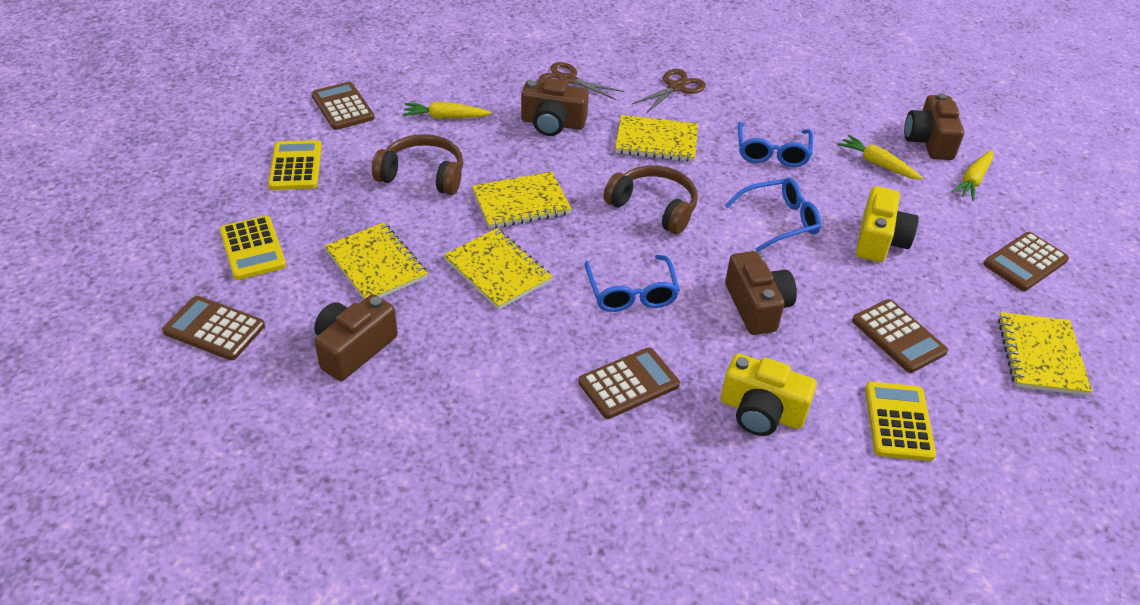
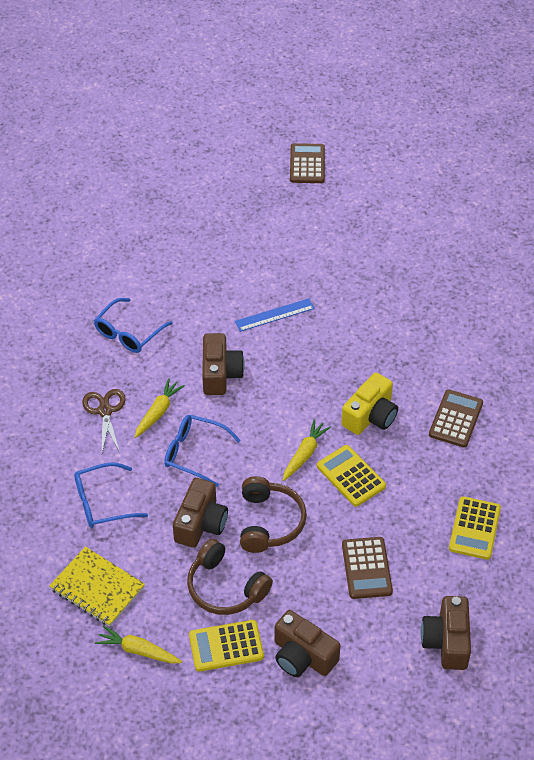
blue ruler: none = 0 -> [235,298,315,332] = 1
brown calculator: [162,296,265,360] [312,82,375,130] [578,347,680,419] [852,299,948,373] [984,232,1069,291] = 5 -> [290,143,325,183] [342,537,393,599] [429,389,483,447] = 3
brown scissors: [539,62,624,100] [632,69,706,113] = 2 -> [82,389,126,453] = 1
yellow camera: [721,353,817,436] [856,186,919,262] = 2 -> [341,373,398,435] = 1
yellow notebook: [324,222,428,299] [444,228,553,310] [472,171,572,229] [615,115,698,162] [998,312,1092,396] = 5 -> [49,547,145,627] = 1

